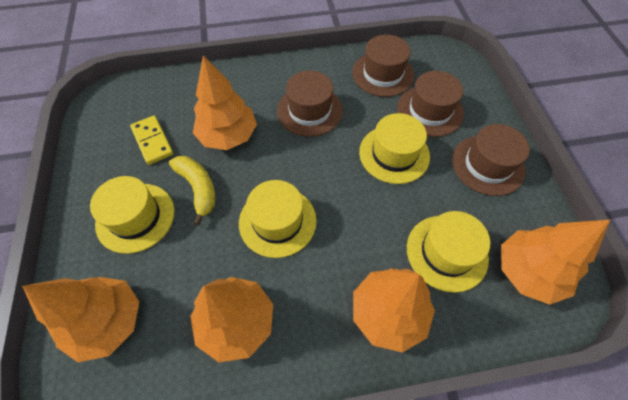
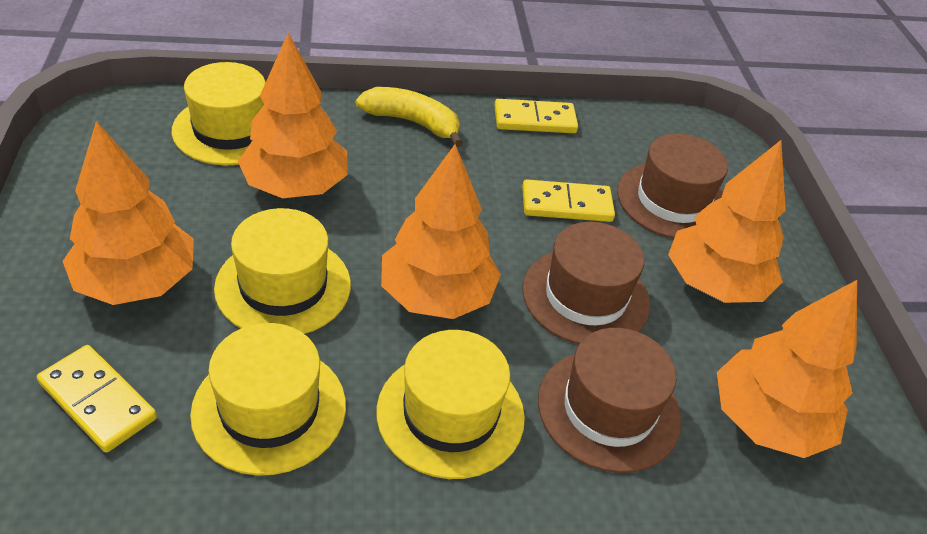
brown hat: [277,70,343,137] [352,35,414,97] [397,71,464,137] [452,124,530,196] = 4 -> [522,222,650,344] [538,328,681,473] [617,134,728,238] = 3
yellow domino: [130,115,173,165] = 1 -> [37,345,157,453] [494,99,578,133] [522,180,615,222] = 3

